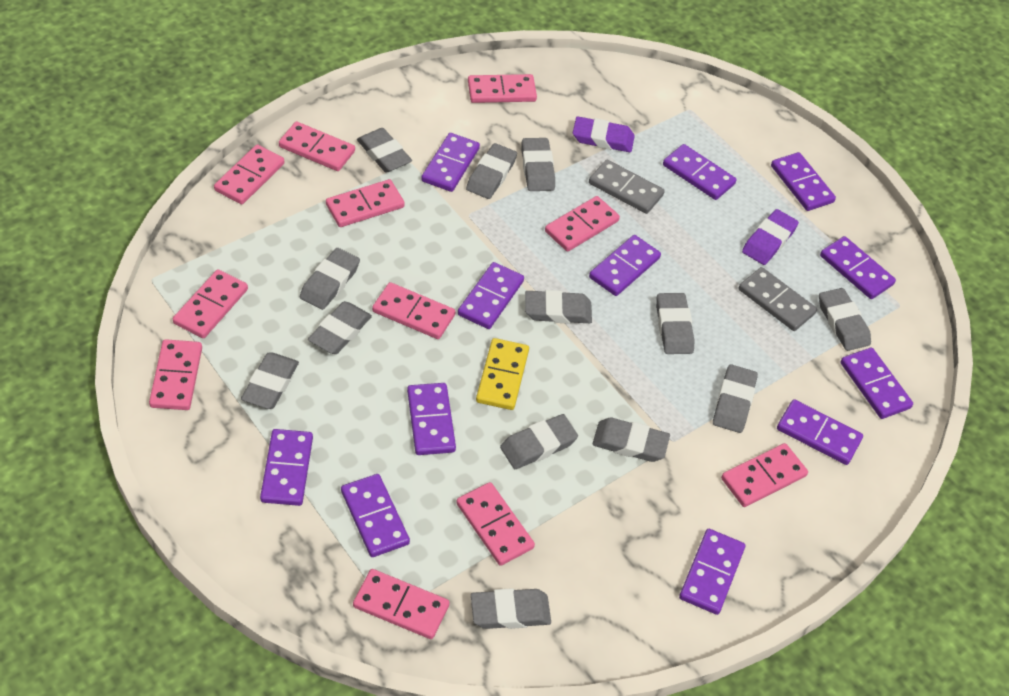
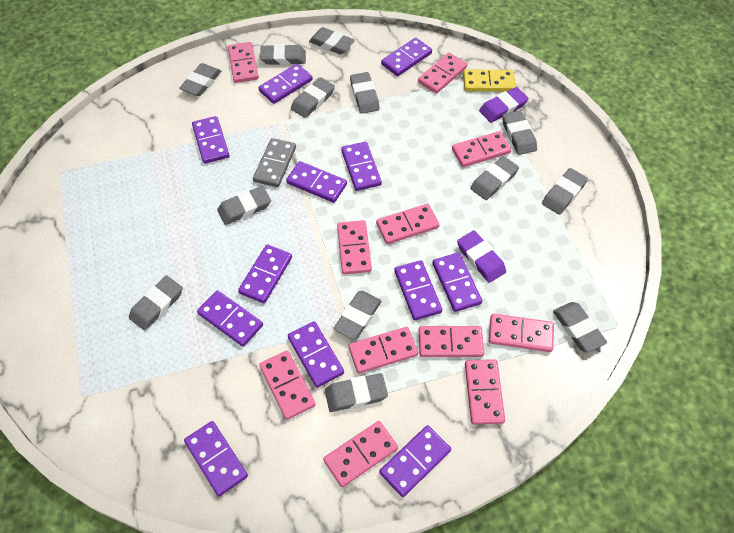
grey domino: [589,160,665,214] [739,267,817,331] = 2 -> [253,138,296,187] = 1

